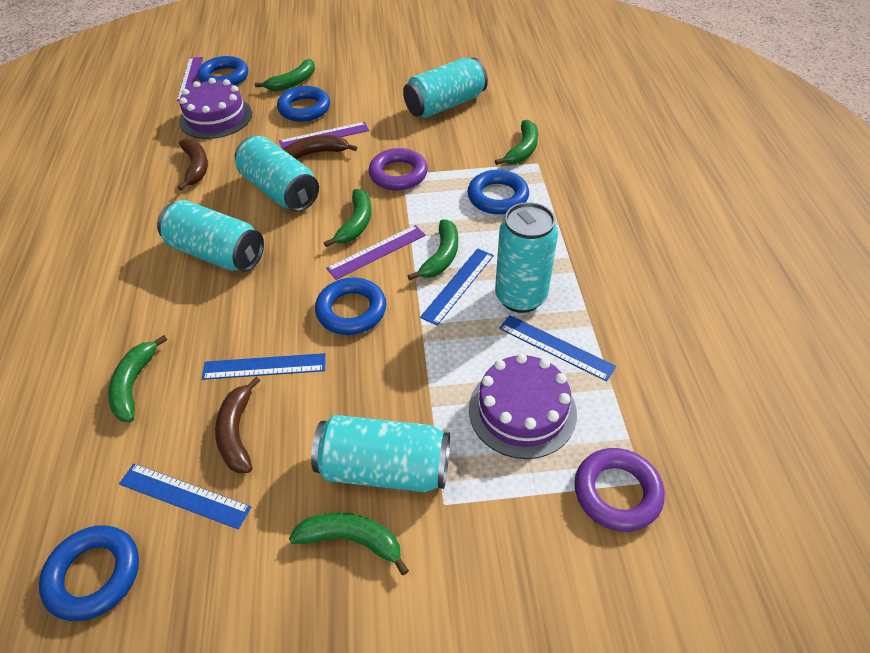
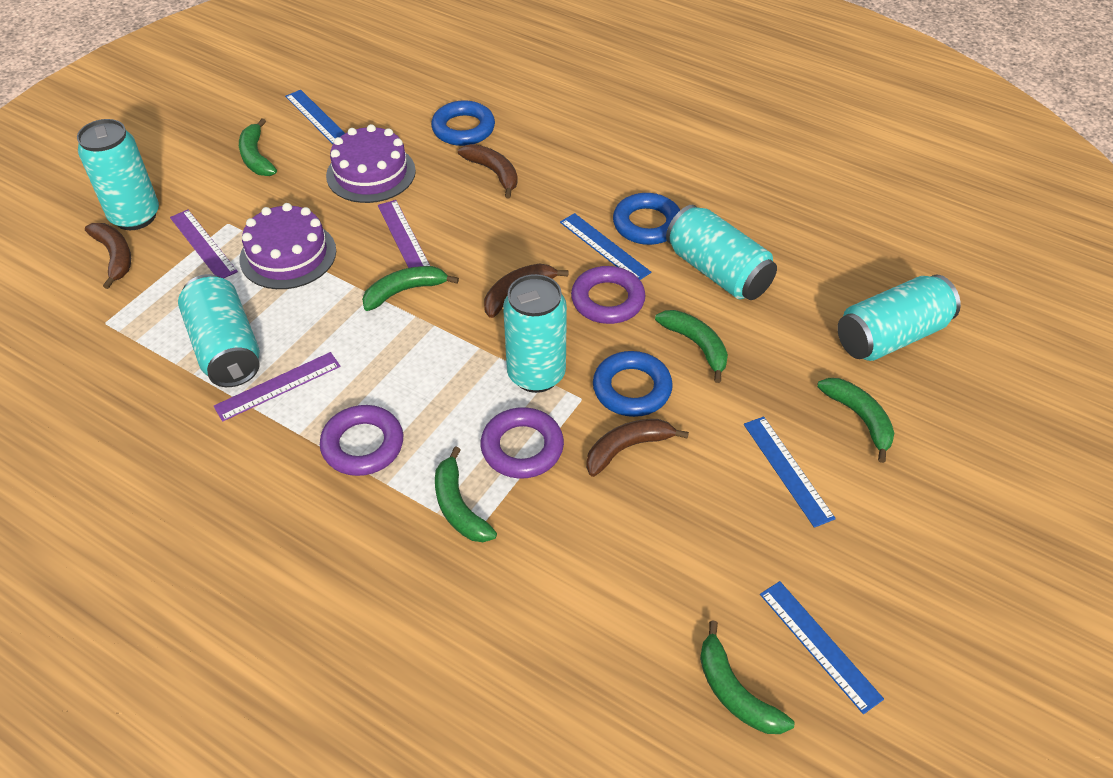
blue ring: [39,525,139,621] [198,56,248,86] [277,86,330,122] [315,278,386,335] [468,170,529,214] = 5 -> [431,100,495,146] [593,351,673,417] [613,193,680,245] = 3
brown banana: [177,139,208,190] [215,377,261,473] [283,135,357,159] = 3 -> [85,223,131,289] [458,144,518,198] [484,264,569,318] [586,419,689,477] = 4
purple ring: [369,148,428,190] [574,448,665,532] = 2 -> [320,405,403,476] [480,407,564,479] [571,266,646,324] = 3

